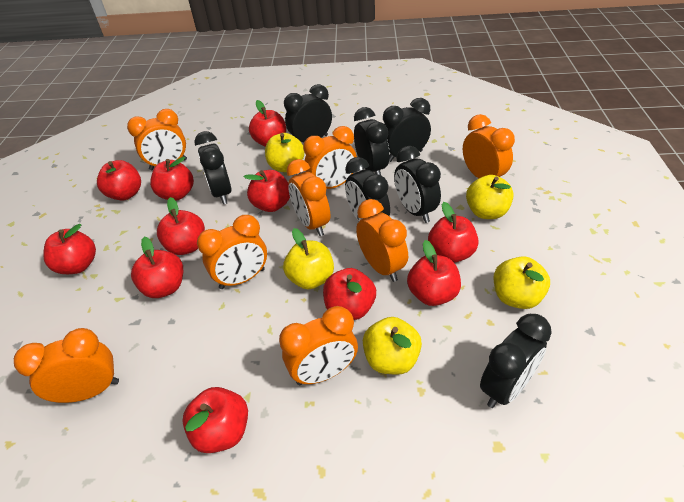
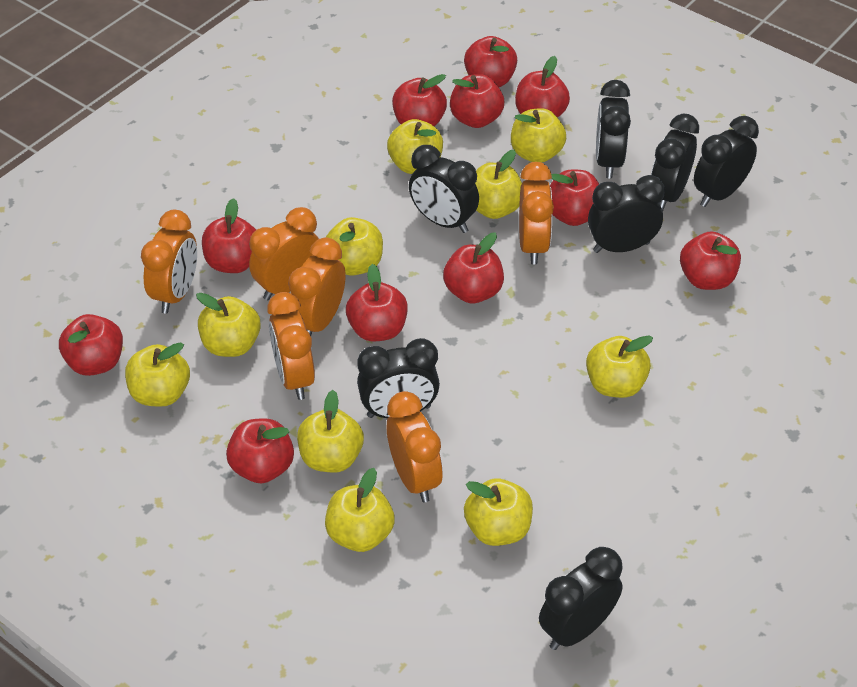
orange clock: [14,328,119,403] [127,109,187,170] [197,215,267,289] [279,306,358,385] [287,159,330,236] [303,126,357,189] [356,199,408,282] [463,114,515,178] = 8 -> [141,210,197,313] [249,207,319,300] [267,292,315,400] [288,237,346,336] [387,391,443,503] [519,162,554,265] = 6
yellow apple: [265,133,305,172] [283,228,334,289] [363,317,422,375] [466,175,514,219] [494,256,550,309] = 5 -> [125,342,190,406] [196,293,261,357] [297,390,364,473] [325,468,395,552] [326,217,383,276] [387,119,443,174] [464,478,533,546] [475,150,522,219] [511,108,566,162] [586,336,653,398] = 10

